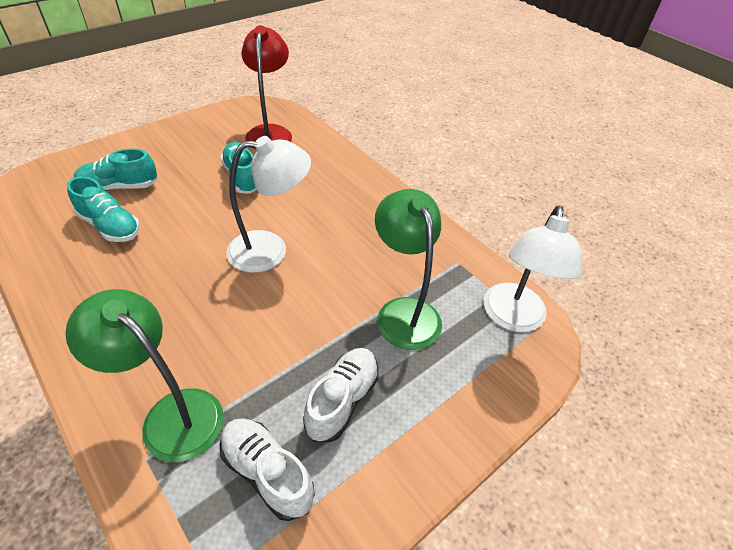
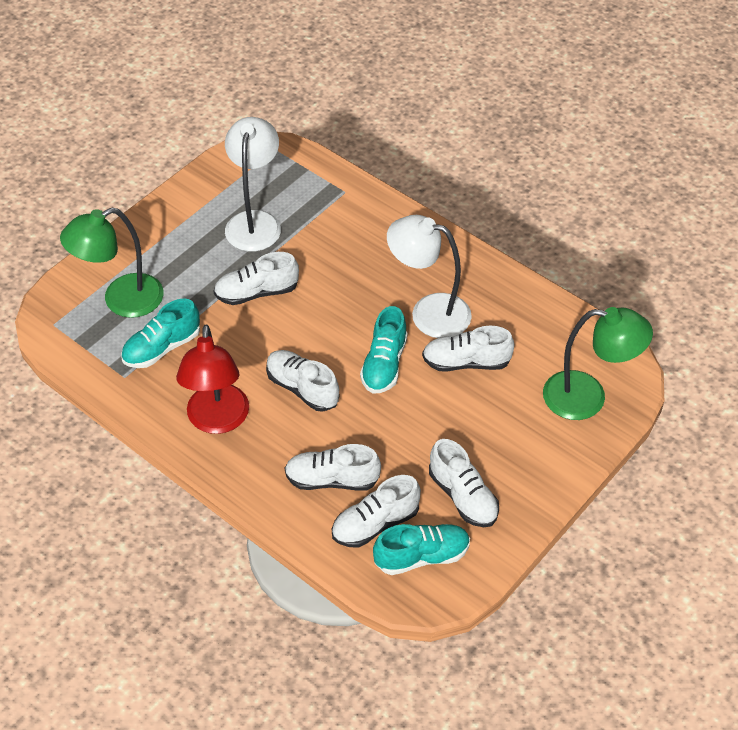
white shoe: [220,418,315,521] [303,348,378,442] = 2 -> [214,252,299,305] [266,350,339,412] [285,444,381,491] [332,475,421,548] [422,326,514,372] [429,439,499,527] = 6

